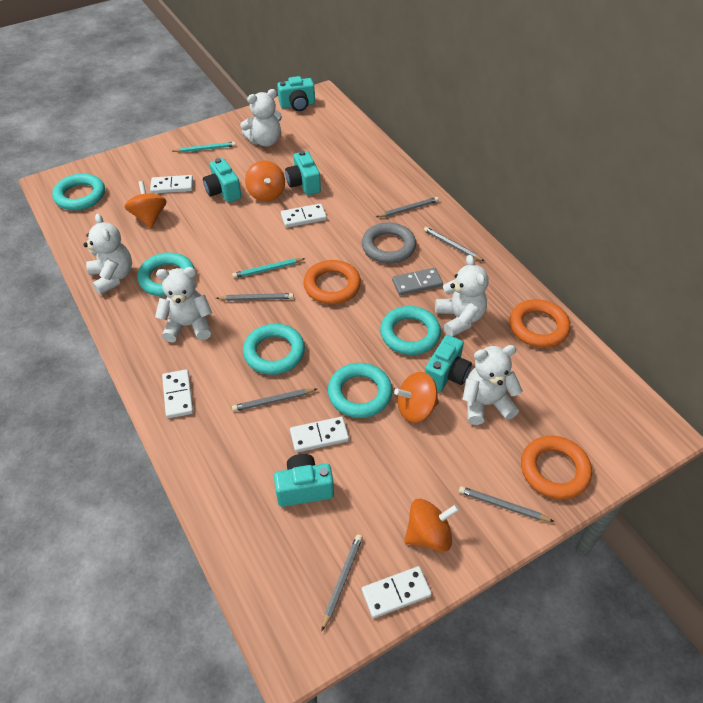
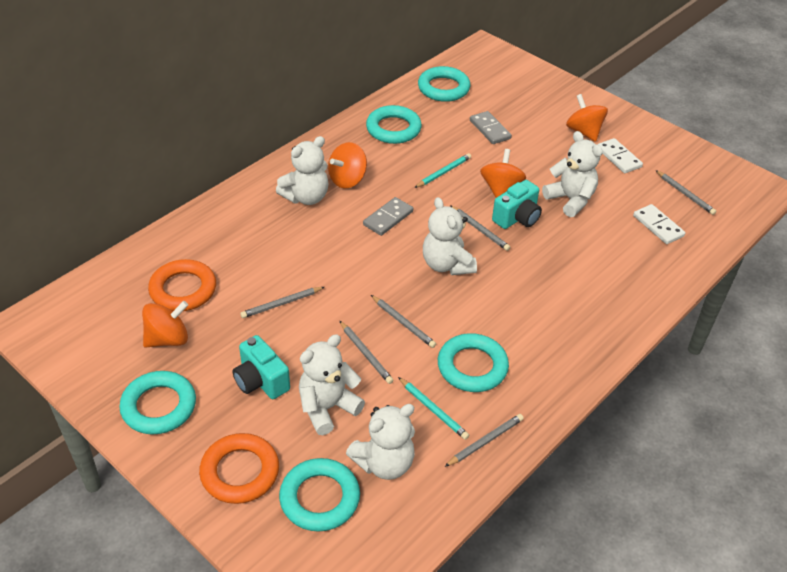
grey domino: [392,268,443,295] = 1 -> [363,197,413,236] [470,111,512,144] = 2
grey ring: [362,222,416,263] = 1 -> none = 0
orange ring: [303,260,361,304] [509,299,570,348] [521,436,592,499] = 3 -> [148,259,216,311] [199,433,279,504] = 2
turquoise camera: [203,158,242,203] [274,454,334,507] [277,76,315,111] [285,150,321,195] [425,335,472,392] = 5 -> [233,335,290,399] [492,180,542,229] = 2
white domino: [150,175,193,194] [162,369,194,418] [281,203,327,228] [290,417,349,453] [362,566,432,618] = 5 -> [597,138,643,173] [633,204,686,244] = 2

